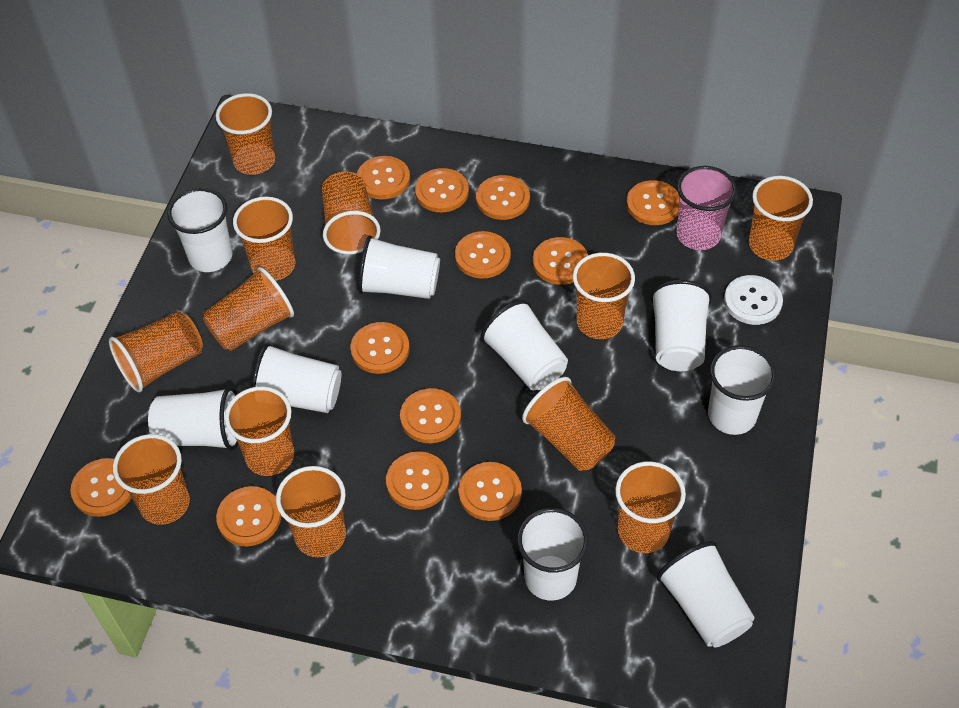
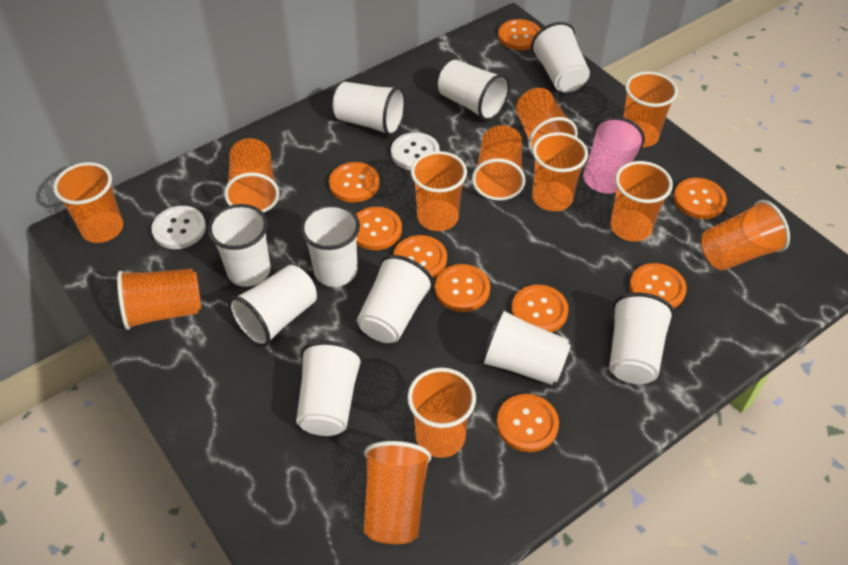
orange button: [70,458,131,517] [216,486,281,546] [350,322,409,374] [357,156,410,199] [386,451,449,510] [400,388,461,443] [415,168,469,212] [455,231,511,279] [458,462,522,521] [476,175,530,220] [533,237,588,285] [626,180,679,225] = 12 -> [329,162,379,202] [356,207,402,250] [393,235,447,278] [435,264,490,312] [496,394,559,452] [498,19,541,50] [511,285,568,333] [629,263,687,309] [673,178,727,219] = 9
white button: [724,275,783,325] = 1 -> [151,206,206,249] [391,132,440,170] = 2
white cup: [148,386,238,451] [167,188,233,272] [251,343,341,413] [358,236,440,299] [481,300,568,390] [517,508,589,600] [651,280,712,371] [657,541,755,648] [708,345,776,435] = 9 -> [208,204,271,287] [228,265,317,347] [296,341,363,436] [300,204,360,287] [333,82,406,136] [357,255,434,343] [438,60,510,121] [480,308,571,385] [531,22,590,92] [609,292,674,384] = 10

